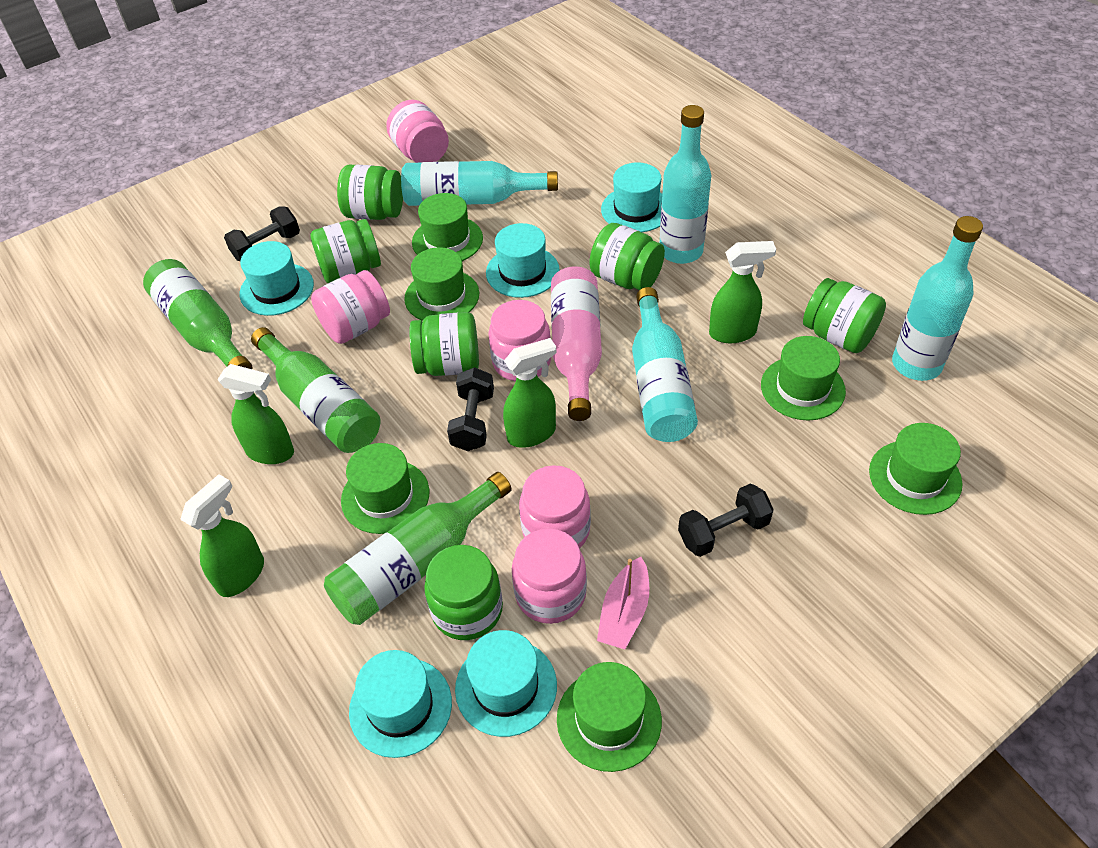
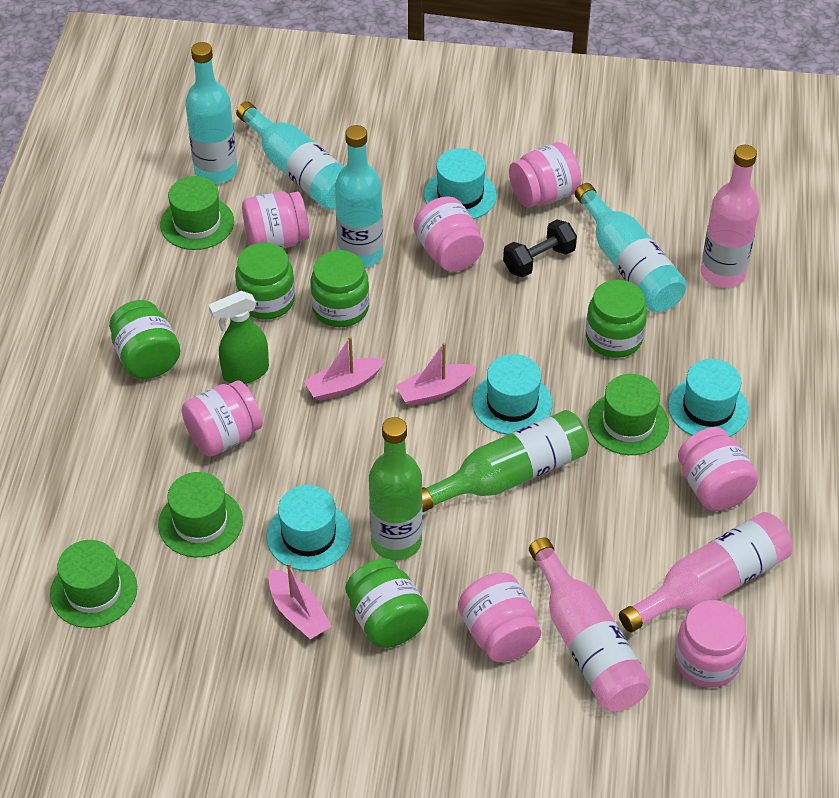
black dumbbell: [224,206,300,261] [447,367,494,451] [678,484,774,557] = 3 -> [503,219,577,277] = 1
green bottle: [143,259,252,369] [251,327,380,453] [324,472,512,625] = 3 -> [369,417,423,560] [422,410,589,512] = 2
green hat: [341,443,429,534] [404,247,479,321] [412,193,483,261] [557,662,662,772] [761,336,846,420] [869,423,963,515] = 6 -> [50,540,137,628] [158,472,243,557] [160,176,234,250] [588,374,669,455] = 4
green jar: [310,219,381,283] [337,165,403,220] [409,312,479,376] [424,545,503,640] [589,223,665,290] [803,278,886,353] = 6 -> [109,300,180,379] [235,242,295,320] [310,250,369,327] [345,558,429,648] [586,280,647,358] = 5
green spray bottle: [180,474,264,597] [218,364,294,464] [503,338,557,448] [709,241,776,343] = 4 -> [209,291,269,384] = 1
pink boat: [597,557,649,649] = 1 -> [268,562,332,639] [304,336,384,401] [395,342,477,406] = 3
pink bottle: [551,266,602,421] = 1 -> [529,537,650,711] [619,512,792,632] [701,145,760,288] = 3
pink jar: [311,270,390,344] [386,100,449,163] [488,300,551,381] [512,528,587,624] [519,465,591,549] = 5 -> [182,381,263,457] [242,191,309,249] [413,197,484,272] [458,572,541,662] [509,142,581,207] [675,600,747,688] [678,427,758,511] = 7
turquoise hat: [240,241,314,316] [349,650,452,758] [455,630,557,737] [486,223,560,298] [601,162,662,232] = 5 -> [266,485,351,571] [424,148,497,219] [472,354,552,435] [668,359,749,437] = 4

